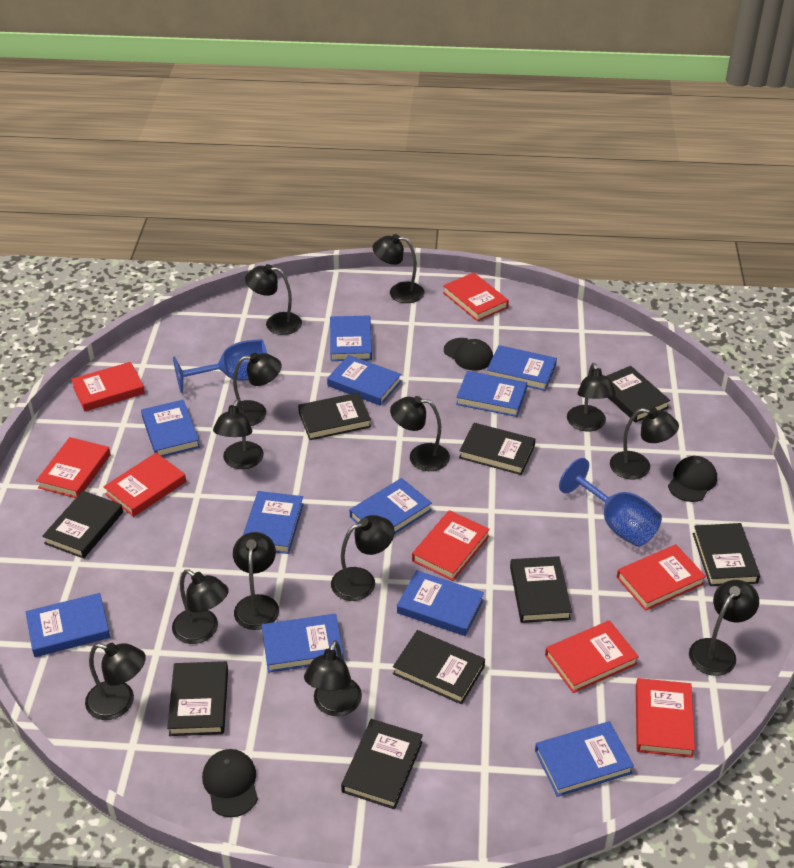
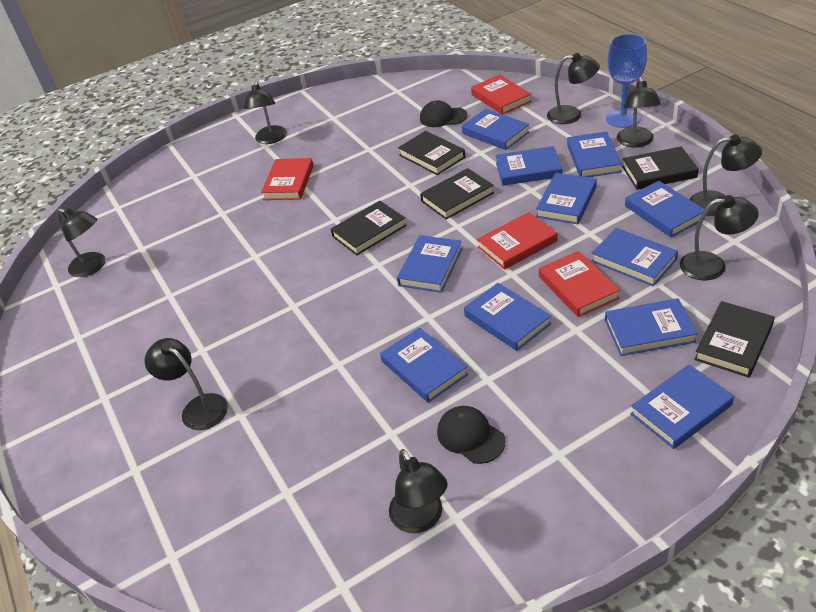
black book: [42,491,123,559] [167,661,228,736] [298,392,371,440] [341,719,423,809] [393,630,485,704] [459,423,535,475] [510,556,572,623] [606,366,670,423] [693,523,760,586] = 9 -> [331,201,407,255] [398,131,465,175] [420,168,494,220] [622,146,699,190] [694,301,775,378] = 5
black cap: [202,749,258,817] [444,338,493,371] [668,456,717,502] = 3 -> [420,100,467,127] [437,406,505,464] = 2
black lamp: [85,643,146,720] [172,569,229,644] [213,399,264,469] [233,352,281,426] [233,532,279,630] [245,264,302,335] [304,640,362,716] [331,515,395,601] [373,234,424,303] [390,396,450,471] [567,363,616,432] [610,408,679,480] [689,580,759,676] = 13 -> [57,208,105,277] [144,338,228,430] [244,81,287,144] [389,449,448,533] [547,53,600,124] [617,77,661,147] [680,195,759,281] [689,135,762,216] = 8
blue goblet: [173,339,267,393] [559,458,662,547] = 2 -> [606,34,647,128] = 1
red book: [36,437,111,498] [71,362,145,412] [103,453,186,517] [412,510,490,581] [443,272,509,321] [545,620,639,693] [617,544,706,611] [636,678,695,758] = 8 -> [261,158,314,200] [471,75,532,115] [477,212,557,270] [539,251,620,317] = 4

